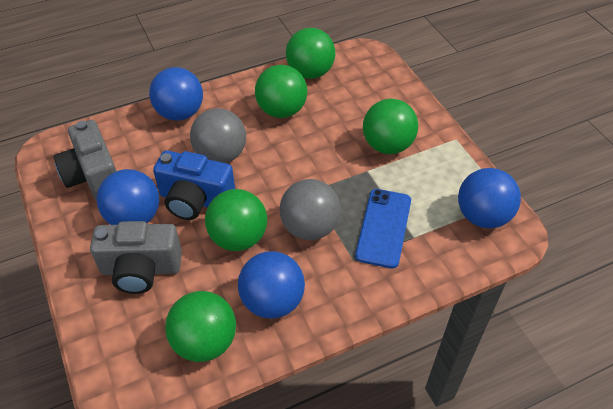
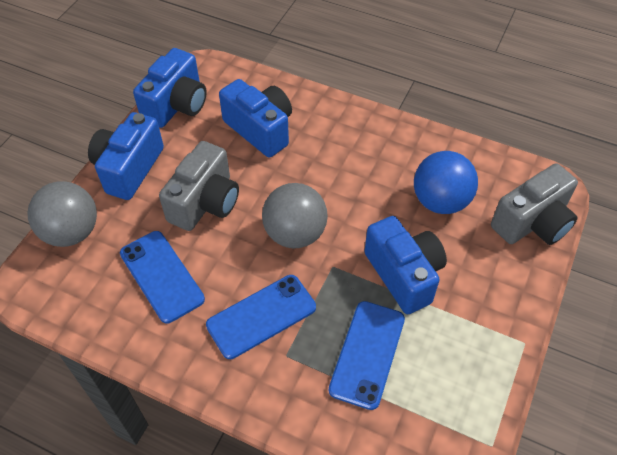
blue ball: [97,169,159,225] [149,67,203,121] [238,251,305,319] [458,168,521,228] = 4 -> [414,151,478,214] = 1
blue camera: [153,150,235,220] = 1 -> [88,112,164,200] [133,48,207,128] [219,79,292,158] [365,216,447,314] = 4
blue phone: [355,189,411,268] = 1 -> [120,231,205,323] [206,275,316,359] [329,301,405,410] = 3
green ball: [165,291,236,362] [205,189,267,251] [255,65,307,118] [286,28,335,79] [363,99,418,154] = 5 -> none = 0

